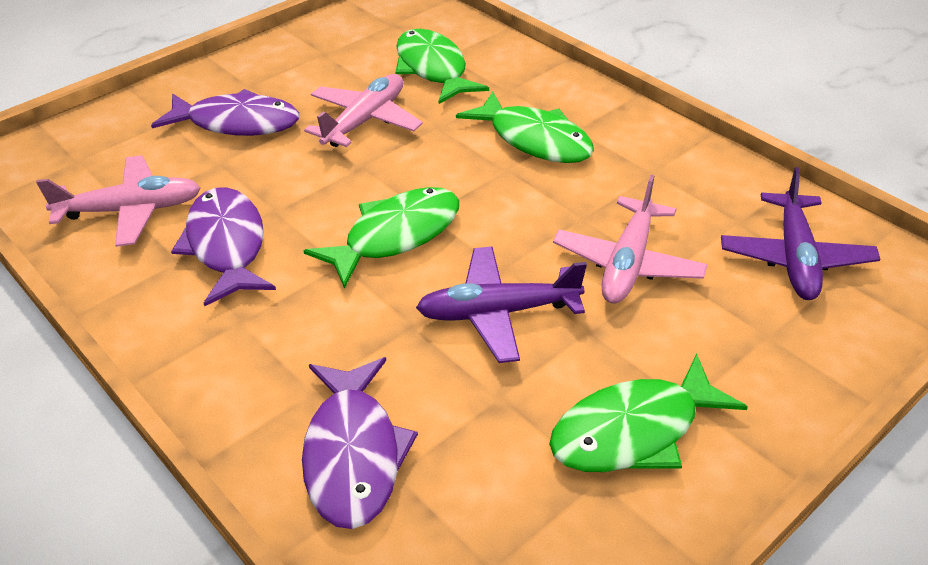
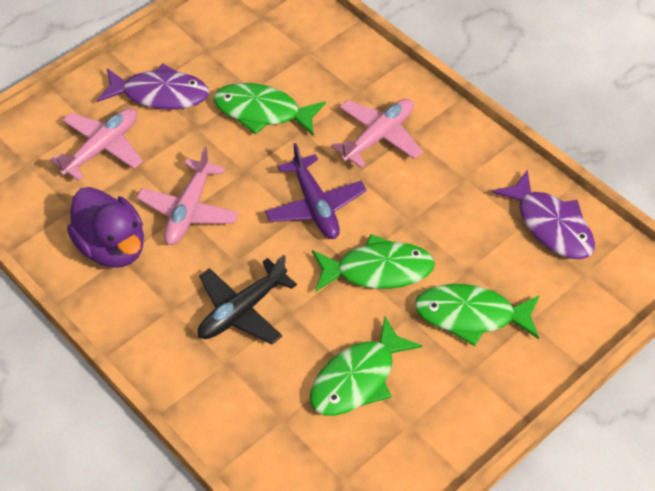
black plane: none = 0 -> [198,255,297,344] = 1
purple duck: none = 0 -> [67,187,144,268] = 1
purple fish: [151,89,299,136] [171,187,276,307] [302,357,418,529] = 3 -> [97,63,209,110] [492,170,595,259] = 2
purple plane: [416,246,587,363] [721,167,880,300] = 2 -> [265,143,366,239] = 1

